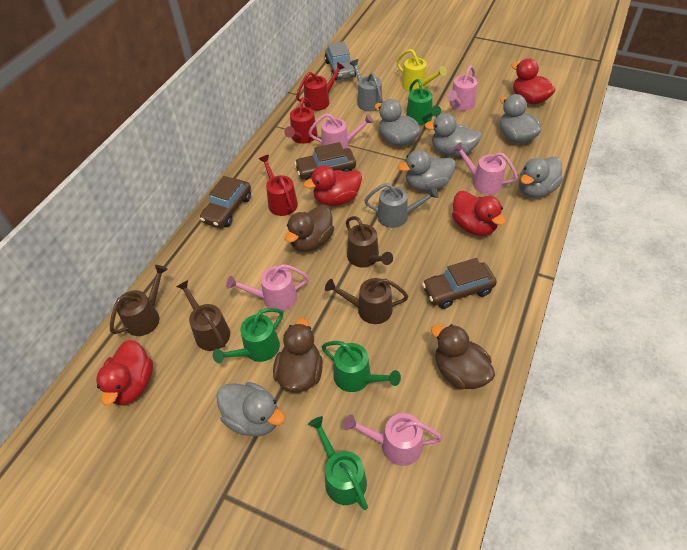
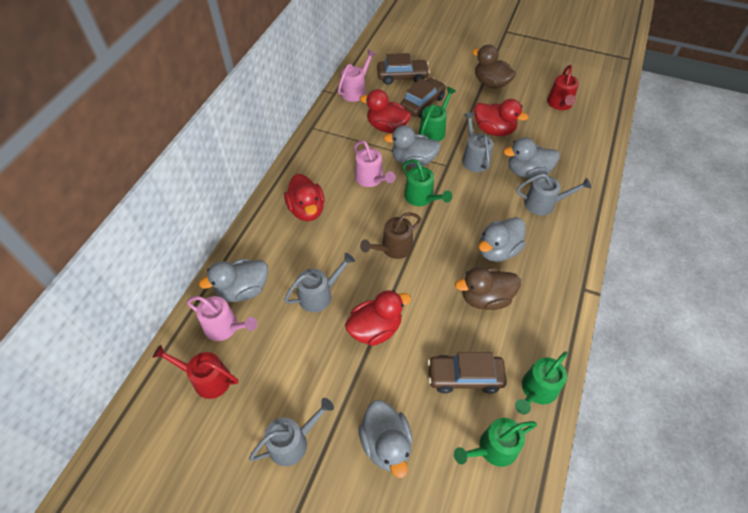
brown duck: [273,318,323,392] [285,205,334,252] [431,324,495,390] = 3 -> [455,267,521,310] [472,44,516,89] = 2
brown watering can: [110,265,168,336] [176,280,230,351] [325,278,408,324] [346,216,393,267] = 4 -> [360,212,421,259] = 1
grey car: [325,41,356,80] = 1 -> none = 0
grey duck: [216,382,285,437] [374,99,421,146] [398,150,456,191] [424,113,482,156] [500,94,541,143] [519,157,563,198] = 6 -> [199,259,268,302] [359,400,412,478] [383,125,441,167] [478,217,526,262] [503,137,560,178] = 5
grey watering can: [349,59,383,111] [364,183,439,228] = 2 -> [249,398,334,466] [284,253,355,312] [462,112,493,172] [516,173,591,216] = 4
pink watering can: [226,264,309,311] [309,114,374,149] [344,413,443,466] [447,66,477,111] [453,142,518,195] = 5 -> [187,296,257,341] [338,50,376,102] [354,140,395,187] = 3
red watering can: [259,155,298,216] [284,97,317,144] [296,62,345,111] = 3 -> [153,345,238,399] [547,65,579,110] = 2
yellow watering can: [396,49,447,92] = 1 -> none = 0

